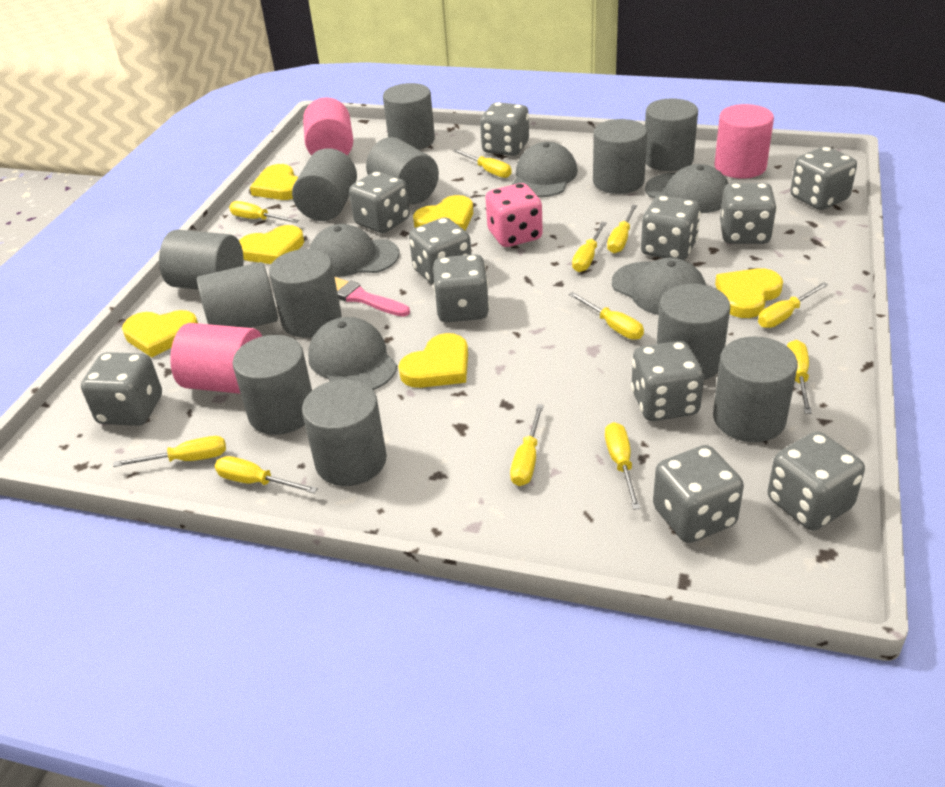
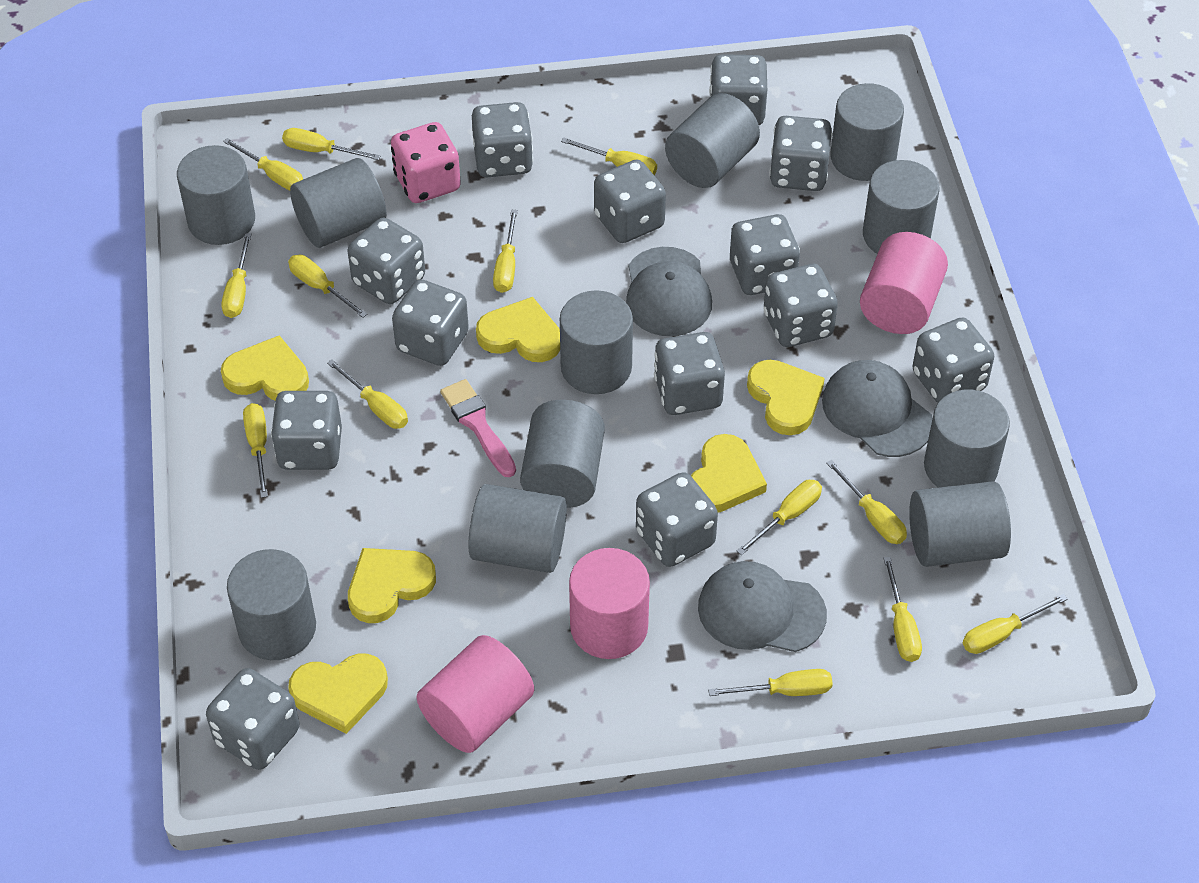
grey cap: [308,317,397,390] [309,224,400,277] [512,142,578,197] [612,258,706,315] [645,164,728,213] = 5 -> [626,247,712,336] [698,561,827,652] [822,360,933,457] = 3
grey cylinder: [159,230,244,290] [197,262,278,328] [232,335,312,435] [269,249,341,338] [292,148,357,221] [302,379,387,486] [366,137,439,204] [383,83,435,150] [593,119,647,194] [645,98,698,171] [656,284,730,380] [713,337,798,442] = 12 -> [177,145,255,245] [227,549,316,660] [290,158,386,248] [468,484,567,573] [520,400,605,508] [560,290,633,394] [665,93,760,188] [830,83,904,181] [863,160,940,254] [909,481,1011,567] [924,390,1010,488] = 11
grey dice: [81,352,162,426] [349,171,410,233] [409,217,472,285] [433,254,489,322] [480,102,529,156] [631,341,704,421] [641,195,701,260] [653,445,744,543] [720,183,777,244] [767,431,865,531] [790,146,857,210] = 11 -> [206,668,300,770] [271,391,342,470] [348,218,425,304] [392,279,469,366] [472,102,533,177] [594,160,666,243] [636,472,718,567] [654,332,725,415] [709,54,767,125] [730,214,800,295] [764,264,838,347] [769,116,832,191] [912,317,994,403] = 13
yellow screwdriver: [113,436,226,467] [215,456,318,493] [229,201,299,223] [454,149,512,178] [510,404,544,486] [569,292,644,340] [572,222,607,272] [605,422,641,510] [607,205,637,253] [758,282,828,328] [787,340,812,414] = 11 -> [222,233,251,318] [223,138,303,191] [243,403,268,498] [282,128,380,160] [288,255,368,318] [327,360,408,429] [493,210,518,293] [561,137,657,175] [708,669,833,696] [737,480,822,555] [826,460,907,544] [883,557,922,662] [963,594,1068,654] = 13

